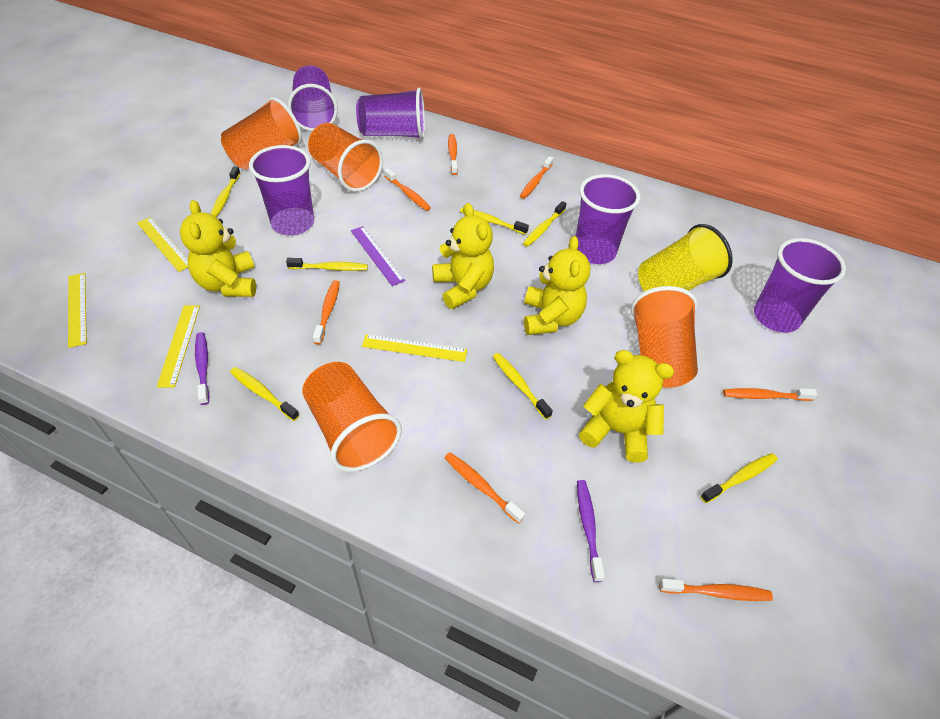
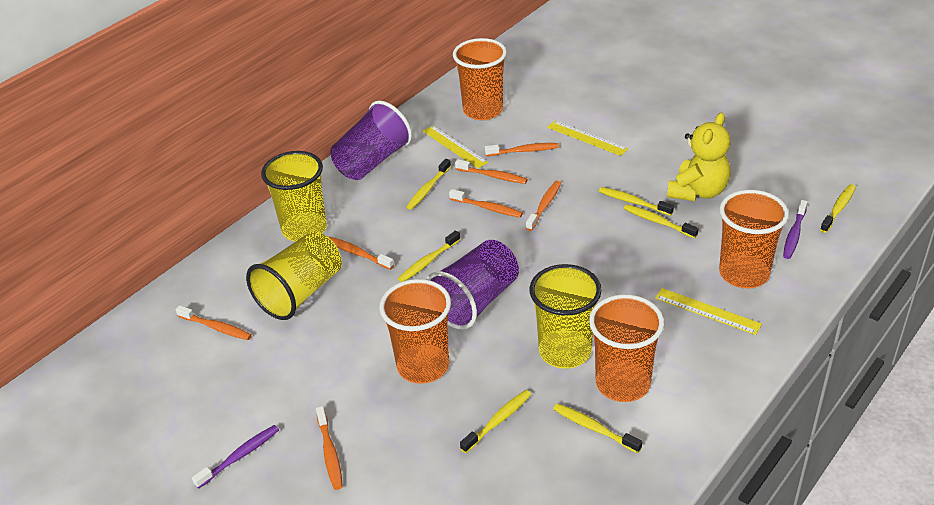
purple cup: [249,145,314,235] [288,65,338,131] [356,88,425,140] [576,174,640,264] [754,238,846,333] = 5 -> [330,101,412,180] [426,240,519,330] = 2
purple ruler: [351,226,405,286] = 1 -> none = 0
yellow cup: [638,224,733,292] = 1 -> [246,232,342,320] [261,151,327,241] [529,264,602,369] = 3
yellow ruler: [68,273,87,348] [137,217,188,272] [157,305,200,388] [362,334,467,362] = 4 -> [423,126,488,168] [547,121,628,156] [655,288,762,335] = 3
yellow teddy bear: [180,200,256,297] [432,203,494,309] [524,236,590,335] [579,350,674,463] = 4 -> [667,112,730,201] = 1

